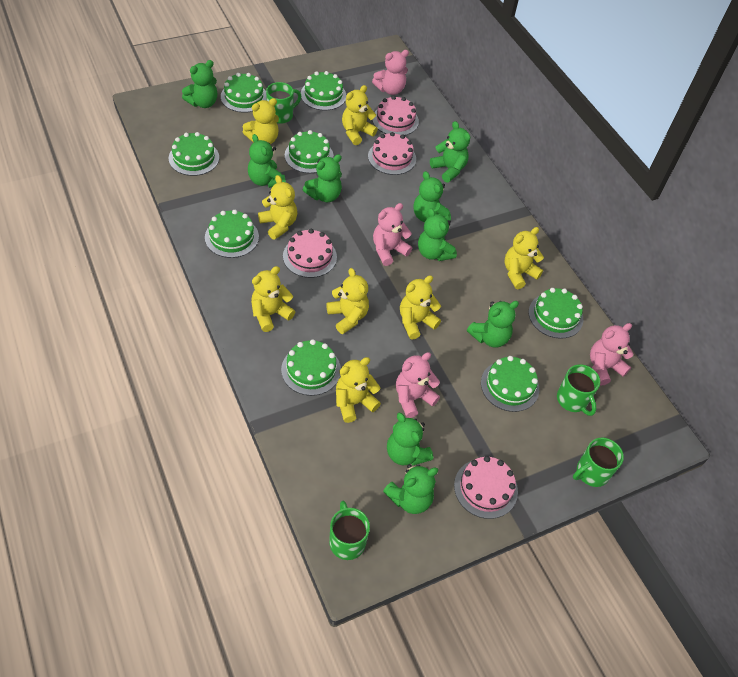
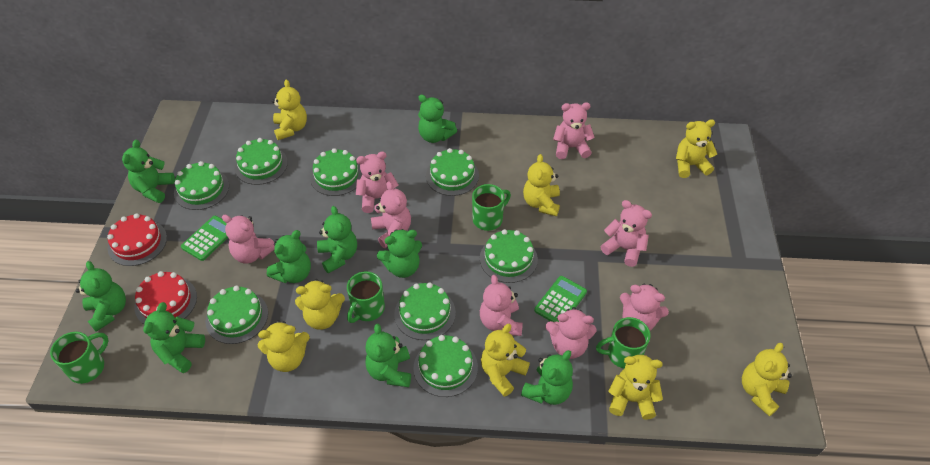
green calculator: none = 0 -> [181,216,228,261] [534,276,587,322] = 2
pink cake: [283,229,337,278] [368,132,416,175] [372,96,419,135] [454,456,518,519] = 4 -> none = 0
pink teddy bear: [372,50,409,95] [373,203,412,266] [396,352,440,418] [590,323,634,386] = 4 -> [222,215,275,263] [356,151,399,213] [371,181,411,248] [480,275,523,336] [546,307,597,359] [553,102,595,159] [601,200,652,267] [620,284,669,330] = 8
red cake: none = 0 -> [107,213,167,266] [135,271,197,324] = 2

